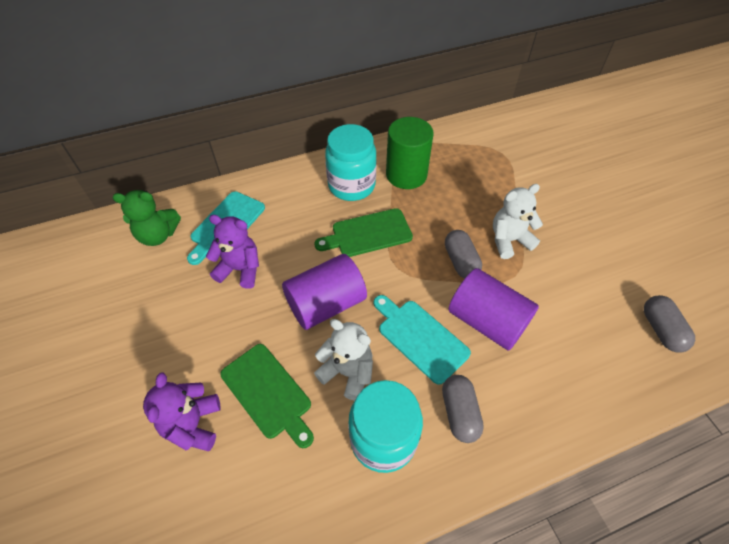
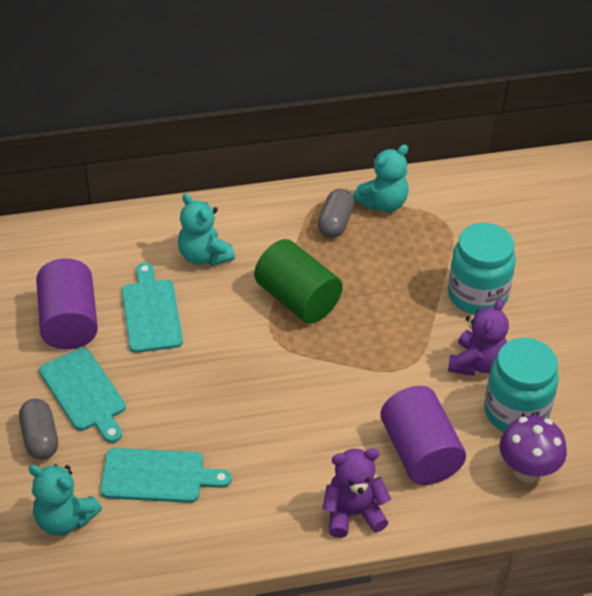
green cutting board: [220,344,314,448] [315,208,413,257] = 2 -> none = 0
green teddy bear: [113,190,181,246] = 1 -> none = 0
grey capsule: [442,375,484,443] [445,230,482,278] [644,295,695,352] = 3 -> [19,399,58,460] [317,189,354,238] = 2
purple mushroom: none = 0 -> [500,415,567,483] = 1
turquoise cutting board: [187,191,265,265] [374,295,471,385] = 2 -> [39,348,126,443] [100,448,232,503] [122,263,183,353] = 3
turquoise teddy bear: none = 0 -> [29,464,102,536] [178,193,235,266] [353,144,409,212] = 3
white teddy bear: [314,319,373,401] [493,184,543,259] = 2 -> none = 0

